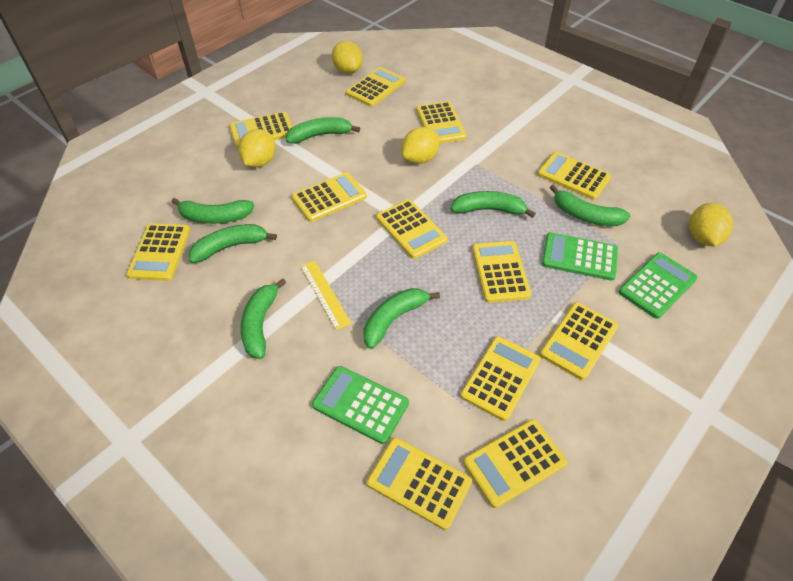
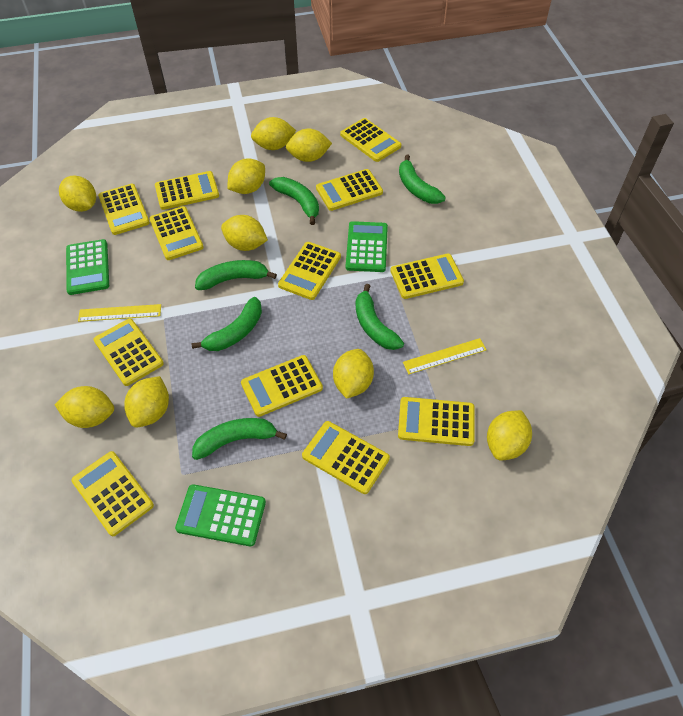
green banana: [172,198,255,224] [189,224,277,263] [240,278,286,359] [286,117,360,144] [363,288,440,349] [451,191,536,218] [550,185,630,226] = 7 -> [191,297,262,351] [192,418,287,460] [195,260,277,290] [269,177,319,225] [356,284,404,350] [399,154,446,204] = 6
yellow lemon: [239,129,276,167] [332,41,363,74] [401,127,440,164] [689,203,733,246] = 4 -> [55,386,114,428] [59,175,96,212] [124,376,169,428] [221,215,268,251] [227,158,265,194] [251,117,296,150] [286,129,332,162] [333,349,374,399] [487,410,532,460] = 9
yellow ruler: [300,260,351,330] = 1 -> [78,304,161,322] [403,338,487,374] = 2

